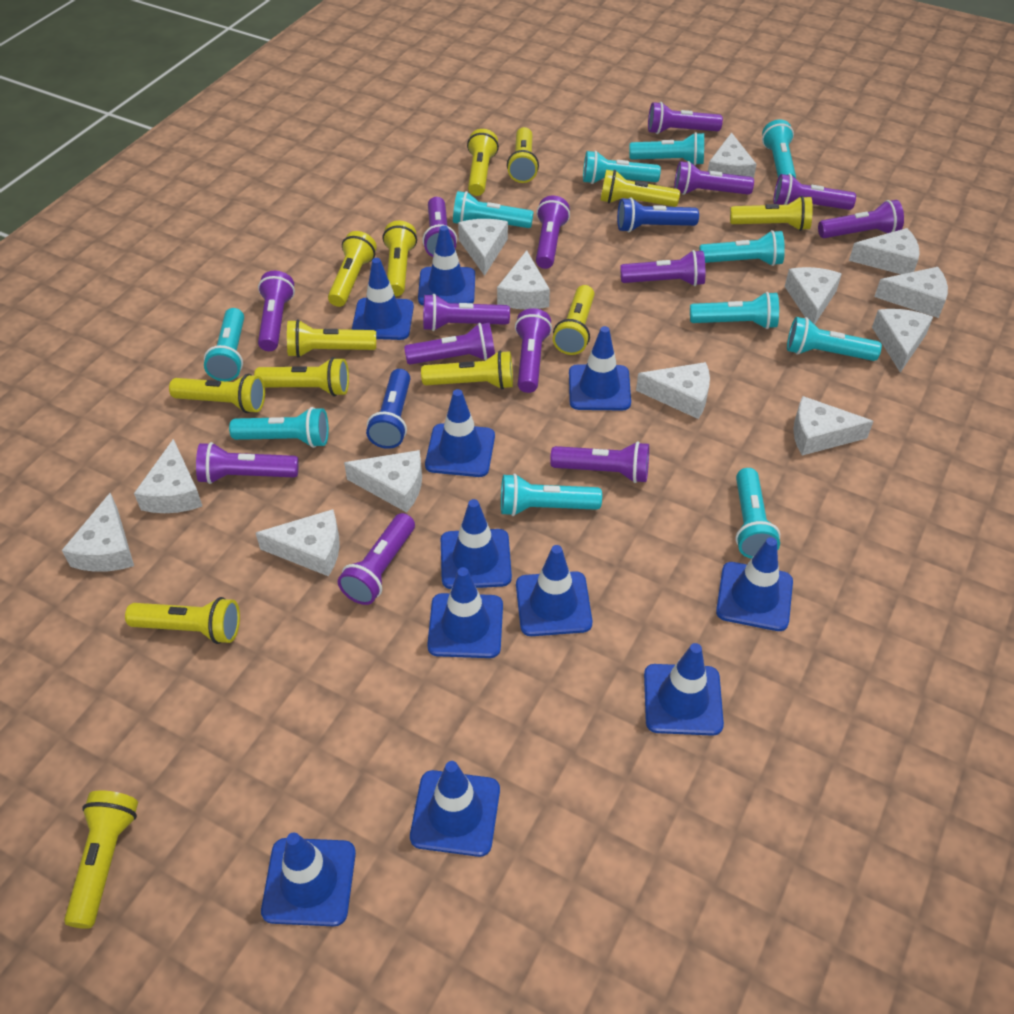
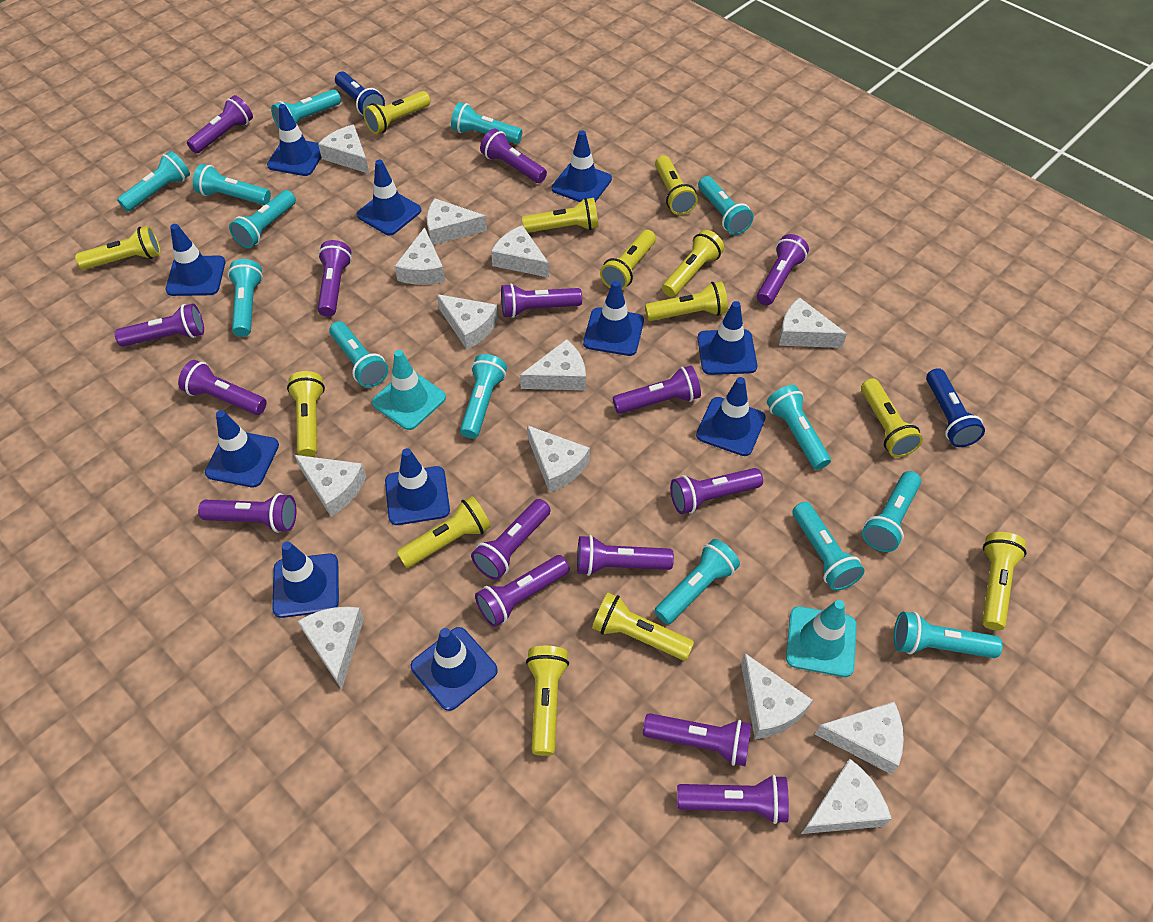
purple flashlight: [196,442,299,484] [258,271,295,351] [338,513,415,605] [404,323,495,365] [423,197,457,257] [423,294,510,331] [515,308,552,393] [536,196,570,269] [550,442,649,483] [620,250,705,286] [648,102,723,134] [674,161,754,195] [773,174,856,210] [818,200,904,238] = 14 -> [115,303,204,347] [178,360,267,415] [187,95,253,154] [198,493,296,533] [318,240,352,317] [471,499,551,580] [475,555,570,627] [480,129,547,183] [501,283,582,318] [577,535,674,576] [613,365,701,414] [643,713,752,766] [670,468,763,514] [677,775,789,824] [757,234,809,305] = 15
turquoise flashlight: [204,308,244,381] [229,407,329,448] [453,191,534,228] [501,474,602,516] [583,150,661,184] [630,132,704,165] [690,292,779,329] [699,230,785,266] [735,468,780,559] [762,119,796,179] [787,317,882,361] = 11 -> [117,151,190,211] [193,164,271,205] [228,259,263,337] [229,190,296,248] [271,89,341,128] [329,321,388,388] [451,102,523,144] [460,354,507,439] [654,539,740,624] [698,176,753,235] [767,385,831,470] [792,502,865,591] [862,471,921,552] [894,612,1002,658] = 14
turquoise traffic cone: none = 0 -> [372,350,446,430] [786,600,857,677] = 2

